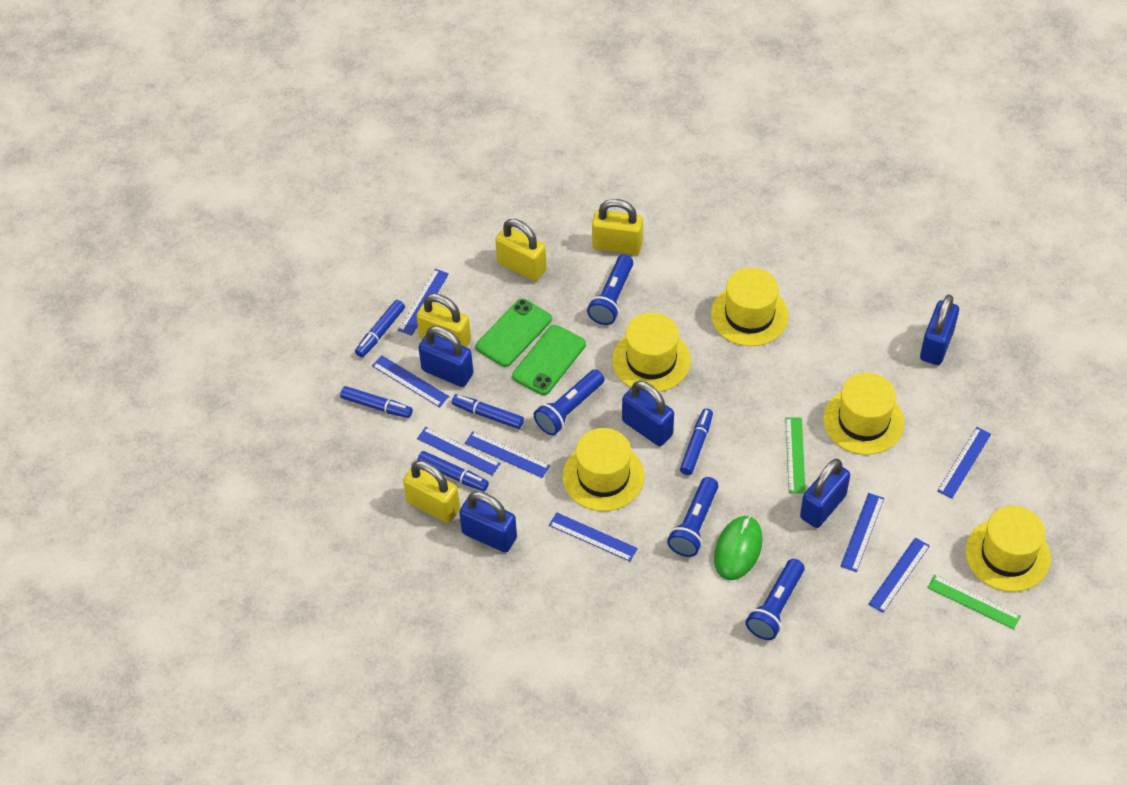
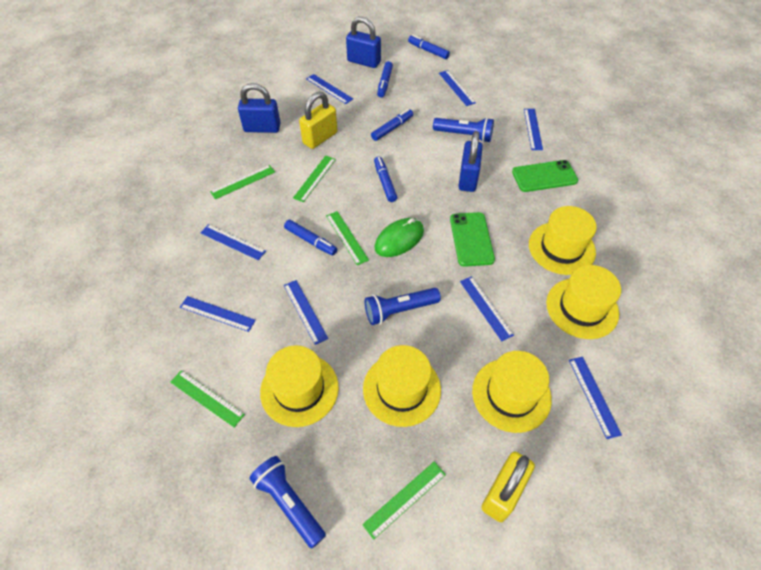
blue flashlight: [534,369,604,435] [587,255,633,325] [667,477,718,557] [746,559,805,640] = 4 -> [249,456,326,548] [365,288,441,325] [433,118,494,142] = 3
blue padlock: [418,326,473,387] [459,491,517,553] [622,381,674,446] [800,459,850,528] [920,295,959,365] = 5 -> [238,83,280,133] [346,17,381,68] [458,131,483,192] = 3
green ruler: [785,417,806,493] [927,575,1021,629] = 2 -> [170,370,245,427] [210,165,275,199] [293,156,336,202] [326,211,369,265] [362,461,446,540] = 5
yellow padlock: [403,460,460,523] [416,294,471,347] [495,219,546,281] [592,199,643,255] = 4 -> [299,92,337,149] [481,452,535,522] = 2

